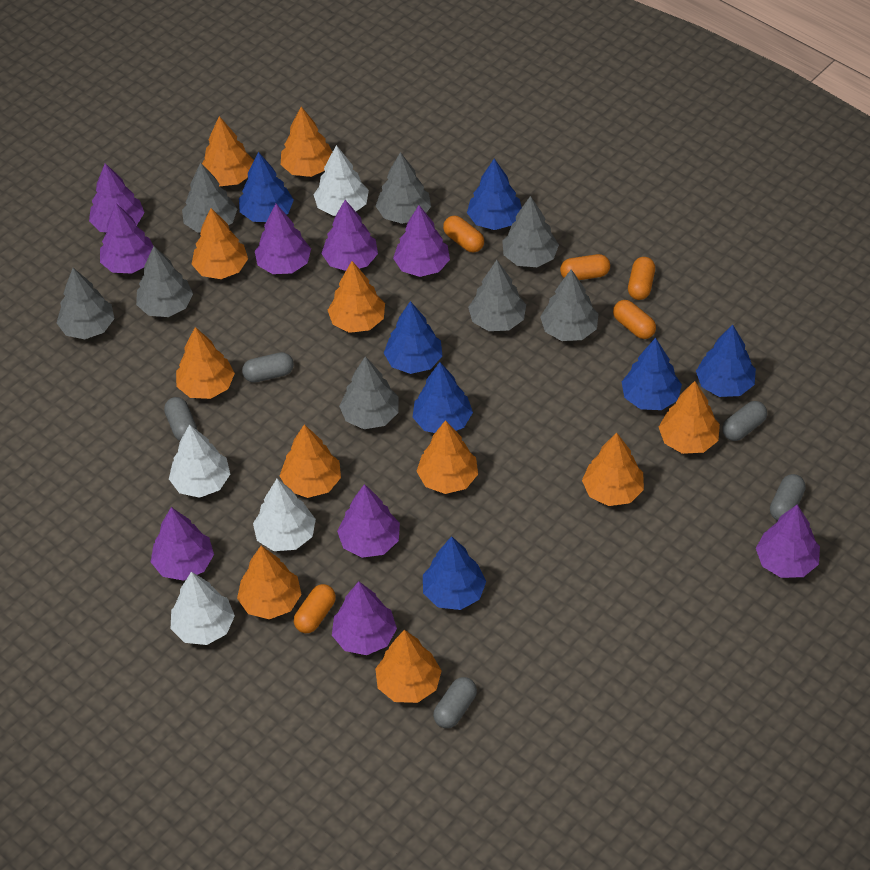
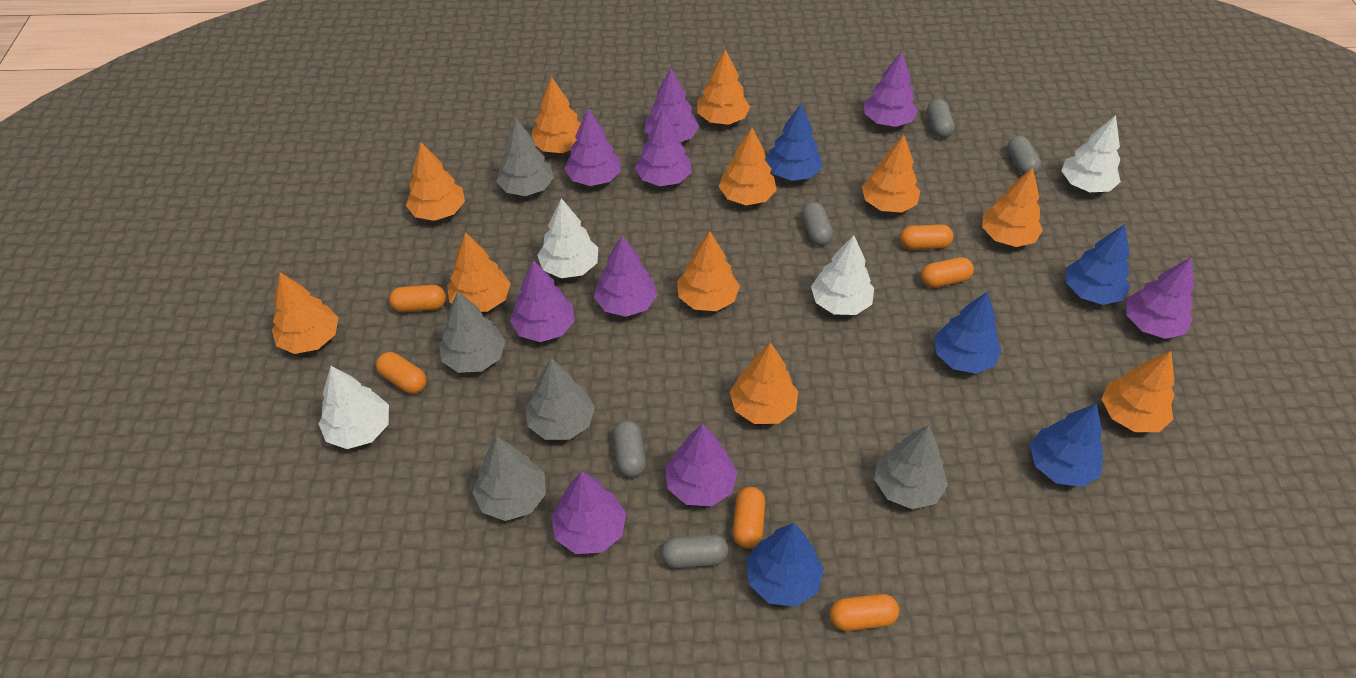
blue tree: [239,152,294,222] [384,301,442,374] [412,362,473,433] [423,536,486,610] [467,159,522,230] [622,338,682,410] [696,324,756,397] = 7 -> [746,523,824,607] [766,104,822,181] [934,291,1001,374] [1030,403,1103,487] [1066,224,1130,305] = 5
grey tree: [57,268,115,339] [136,246,193,317] [182,162,237,233] [339,357,399,429] [376,152,431,224] [468,260,526,331] [502,196,559,267] [540,269,599,341] = 8 -> [439,291,506,373] [472,437,546,521] [496,119,554,196] [526,358,595,440] [874,425,948,509] = 5
orange capsule: [294,584,336,633] [443,216,484,253] [560,254,610,280] [613,300,656,339] [628,257,655,300] = 5 -> [376,352,427,394] [389,285,446,312] [733,487,765,549] [829,594,899,631] [900,224,953,250] [921,257,974,288] = 6

